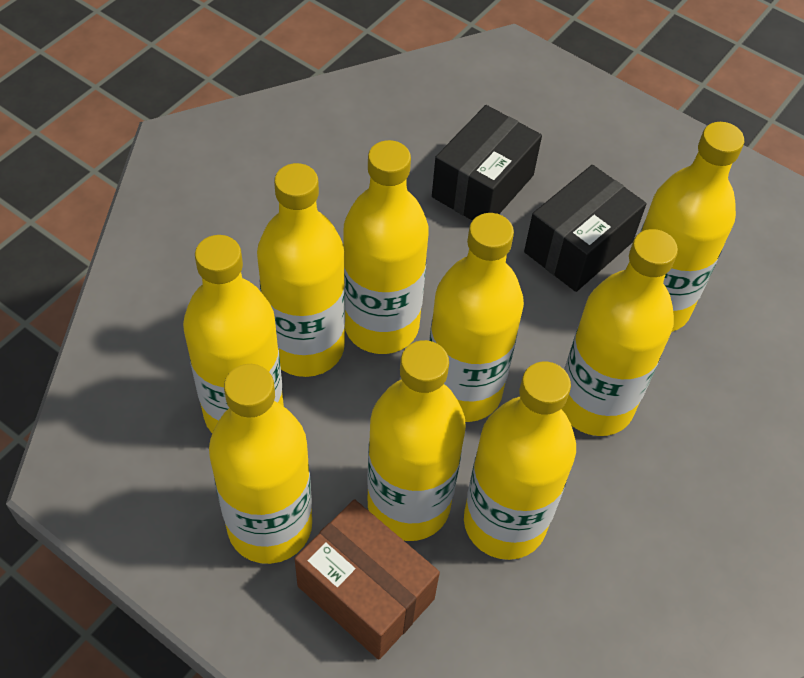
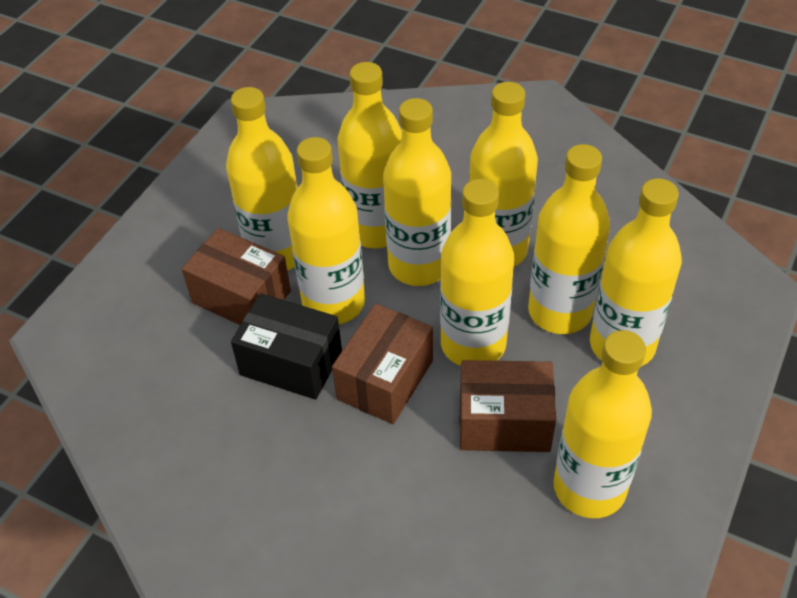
black box: [432,105,542,221] [524,165,646,292] = 2 -> [231,293,342,400] = 1
brown box: [295,499,440,660] = 1 -> [182,228,291,325] [332,304,433,424] [460,360,556,452] = 3

